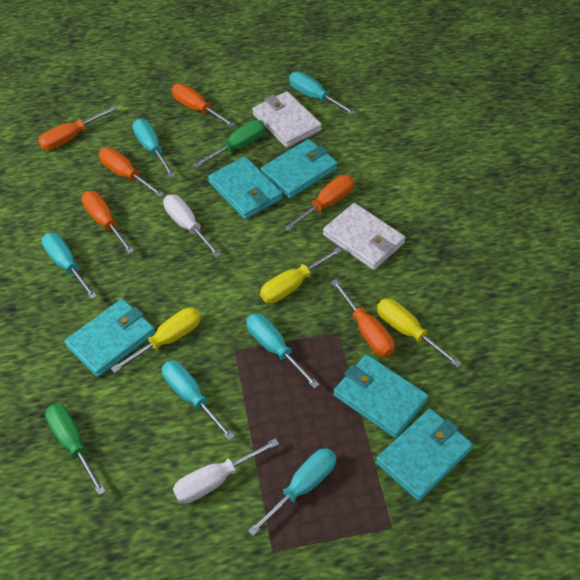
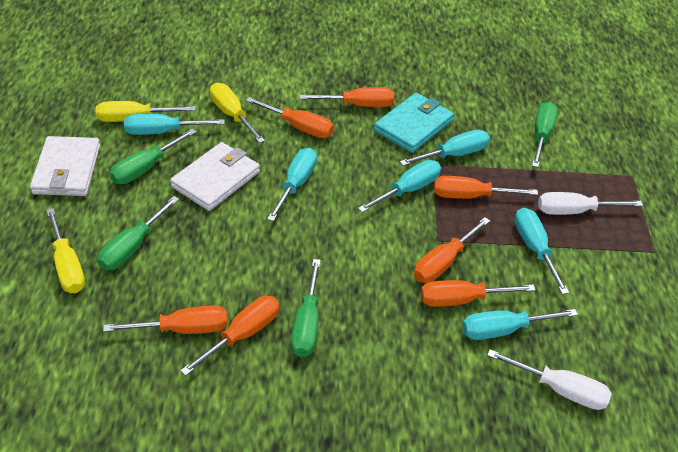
green screwdriver: [45,404,106,495] [193,120,266,168] = 2 -> [97,196,179,270] [110,129,196,184] [291,259,321,357] [532,102,558,168] = 4
orange screwdriver: [38,106,117,150] [81,191,134,254] [99,147,164,197] [172,83,236,127] [284,175,354,231] [331,279,395,357] = 6 -> [103,305,227,334] [180,296,279,376] [246,97,334,138] [300,87,394,107] [414,217,490,283] [421,280,536,307] [434,176,538,199] = 7
turquoise wallet: [65,299,156,377] [208,156,283,219] [261,139,338,199] [334,354,429,438] [376,408,473,501] = 5 -> [374,93,454,153] = 1

